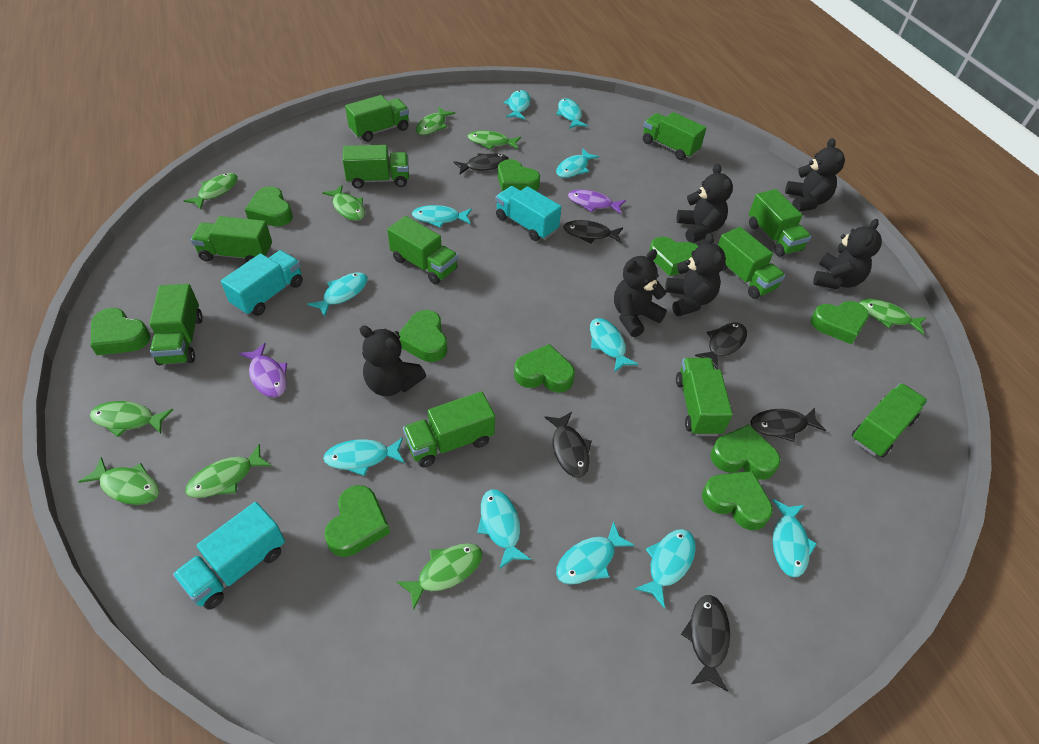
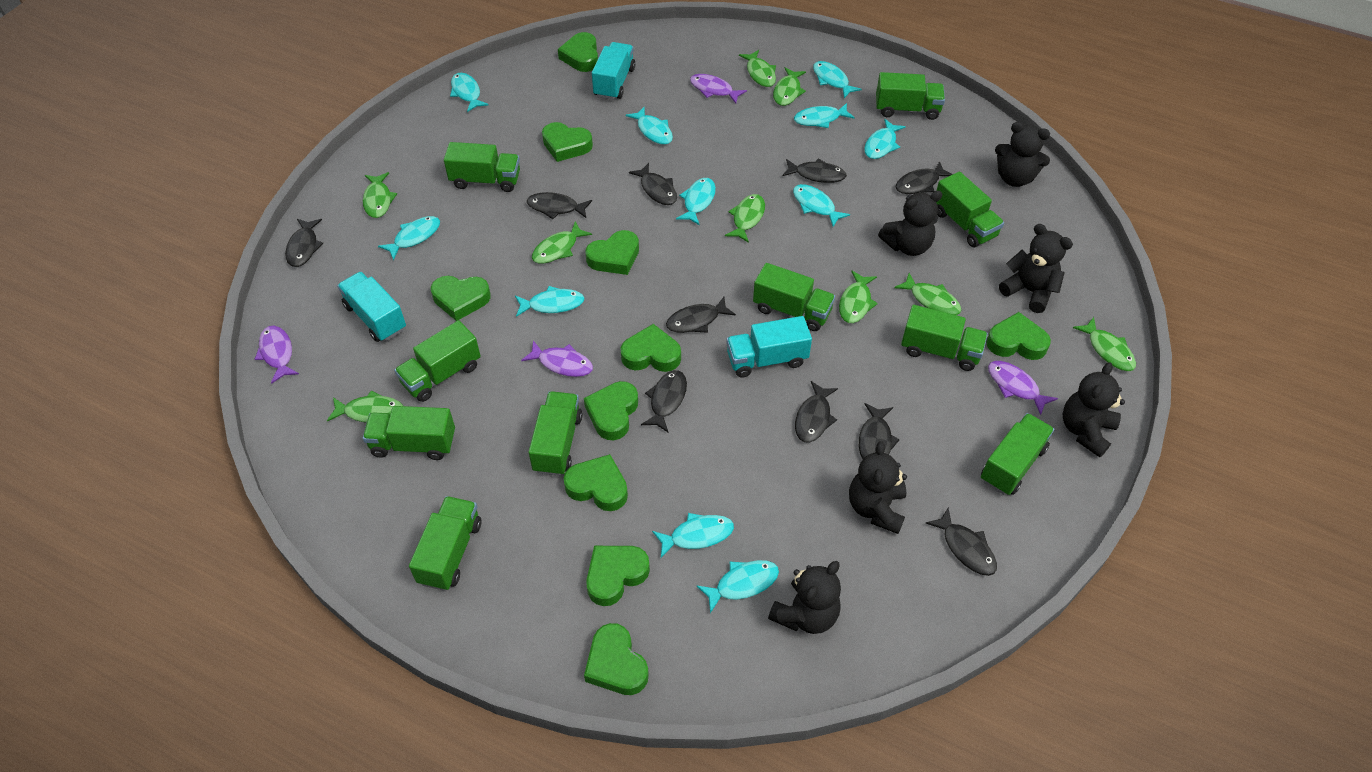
black fish: [454,153,509,174] [544,412,592,478] [563,220,623,244] [681,595,730,692] [695,323,747,370] [751,408,826,442] = 6 -> [285,219,323,267] [527,192,592,219] [629,163,677,205] [641,370,687,432] [666,297,736,333] [783,159,847,183] [795,381,838,443] [859,403,900,459] [895,161,953,194] [926,507,997,576] = 10
green truck: [149,284,203,365] [191,216,272,263] [343,145,409,189] [345,95,409,142] [387,216,458,284] [403,391,495,467] [643,112,706,160] [676,358,733,436] [718,227,785,299] [749,189,811,257] [852,383,928,457] = 11 -> [363,406,455,460] [394,320,481,402] [409,496,481,591] [444,142,520,192] [529,391,582,476] [753,263,835,331] [876,72,945,120] [901,305,988,371] [936,171,1004,247] [981,413,1054,495] = 10
purple fish: [239,343,287,398] [568,190,626,214] = 2 -> [255,326,299,384] [521,340,593,377] [690,74,747,104] [988,361,1058,415] = 4

